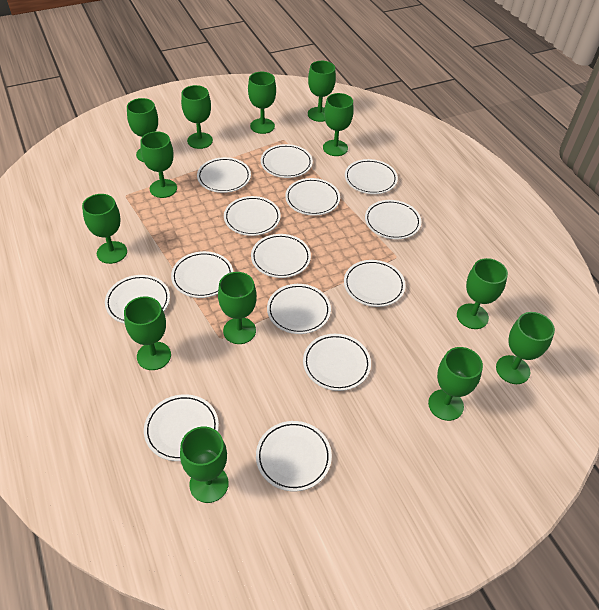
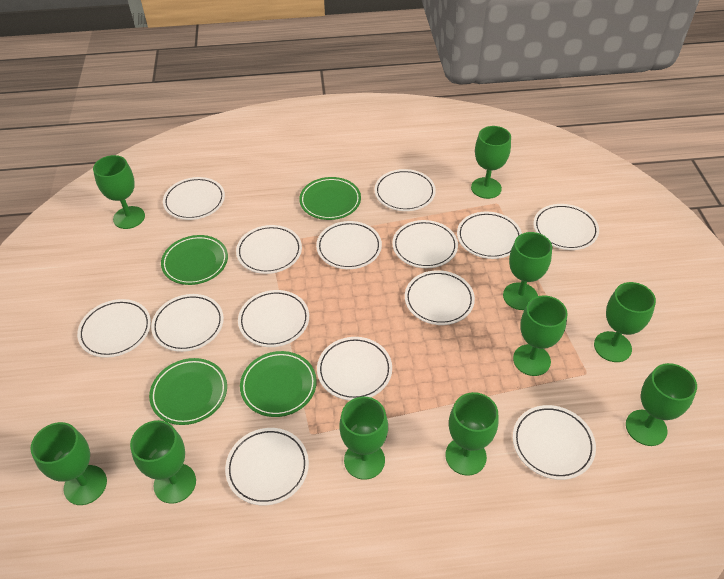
green goblet: [82,194,127,264] [124,296,171,370] [127,98,158,162] [141,131,177,198] [180,427,229,503] [181,85,213,149] [218,272,257,344] [248,72,276,134] [308,61,336,122] [323,93,354,156] [428,347,483,421] [457,258,508,329] [496,312,555,384] = 13 -> [30,422,107,505] [93,155,145,229] [130,420,196,504] [339,397,388,480] [445,392,498,476] [471,126,511,199] [503,232,552,310] [513,295,568,376] [594,282,656,362] [626,363,697,446] = 10
green plate: none = 0 -> [149,358,227,425] [161,235,228,285] [240,351,317,417] [299,177,361,220] = 4

